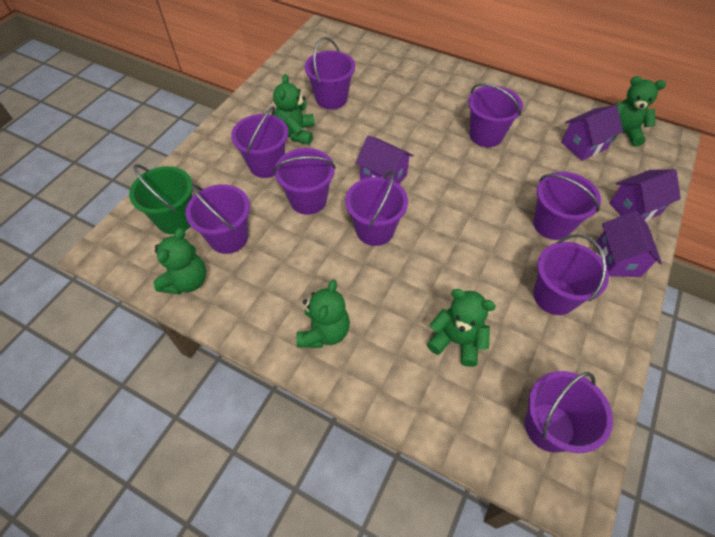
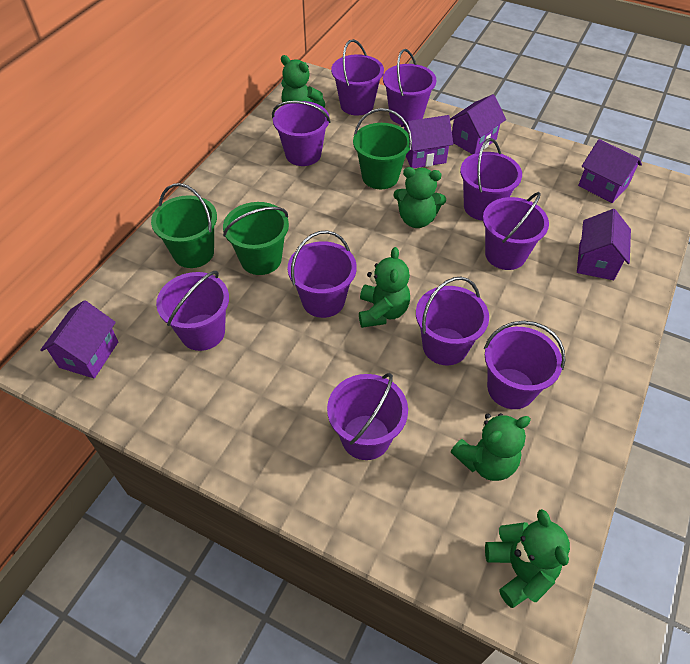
green bucket: [129,164,193,234] = 1 -> [151,183,217,268] [223,202,289,275] [353,108,412,189] = 3
purple bucket: [186,184,250,254] [231,106,288,178] [273,148,336,215] [305,37,355,110] [345,170,408,246] [468,83,523,147] [525,371,613,453] [533,172,601,240] [533,234,609,315] = 9 -> [156,271,229,351] [272,101,331,166] [288,230,357,318] [327,373,408,460] [331,39,384,116] [383,49,436,125] [416,277,489,365] [460,138,522,221] [483,192,549,270] [484,321,565,409] = 10
purple house: [356,135,413,184] [561,105,623,161] [597,211,662,277] [609,169,681,222] = 4 -> [41,300,118,378] [401,115,453,168] [450,94,506,154] [577,209,631,280] [578,139,642,203] = 5

